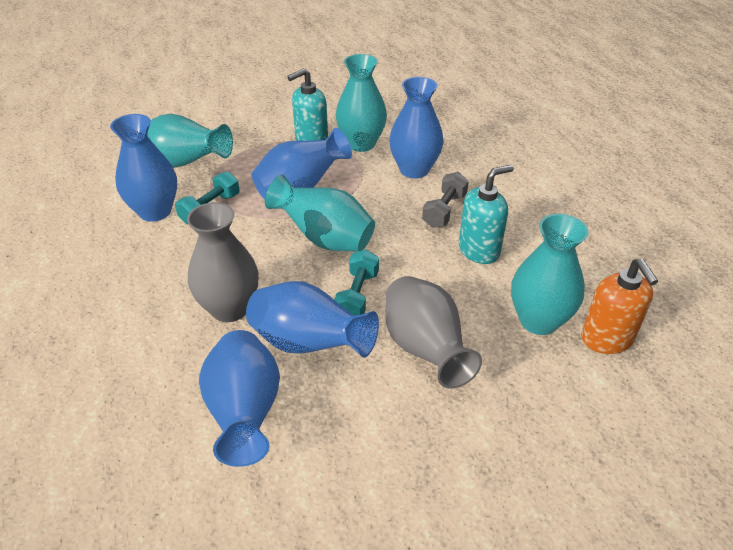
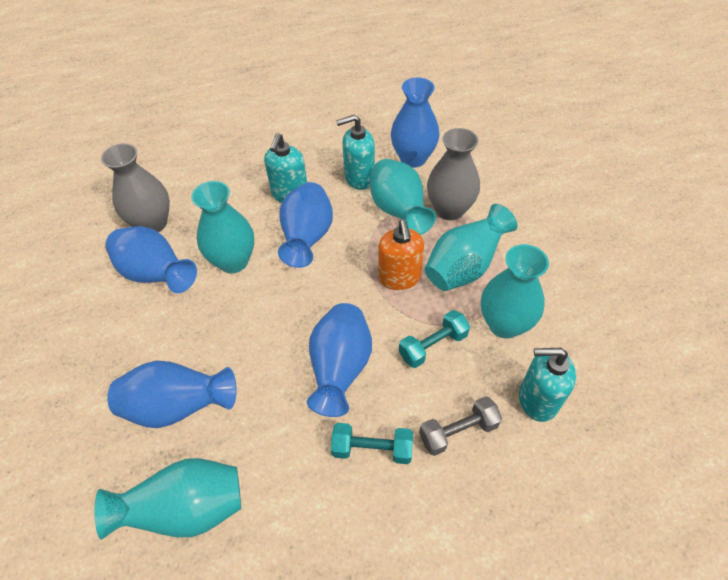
turquoise soap dispenser: [287,68,328,141] [459,165,514,264] = 2 -> [264,133,307,203] [336,115,375,190] [519,348,576,422] = 3
turquoise vase: [147,114,233,168] [265,175,375,252] [335,54,387,152] [511,214,589,335] = 4 -> [95,458,241,540] [191,181,254,273] [370,159,436,235] [425,204,518,291] [481,244,549,339] = 5

